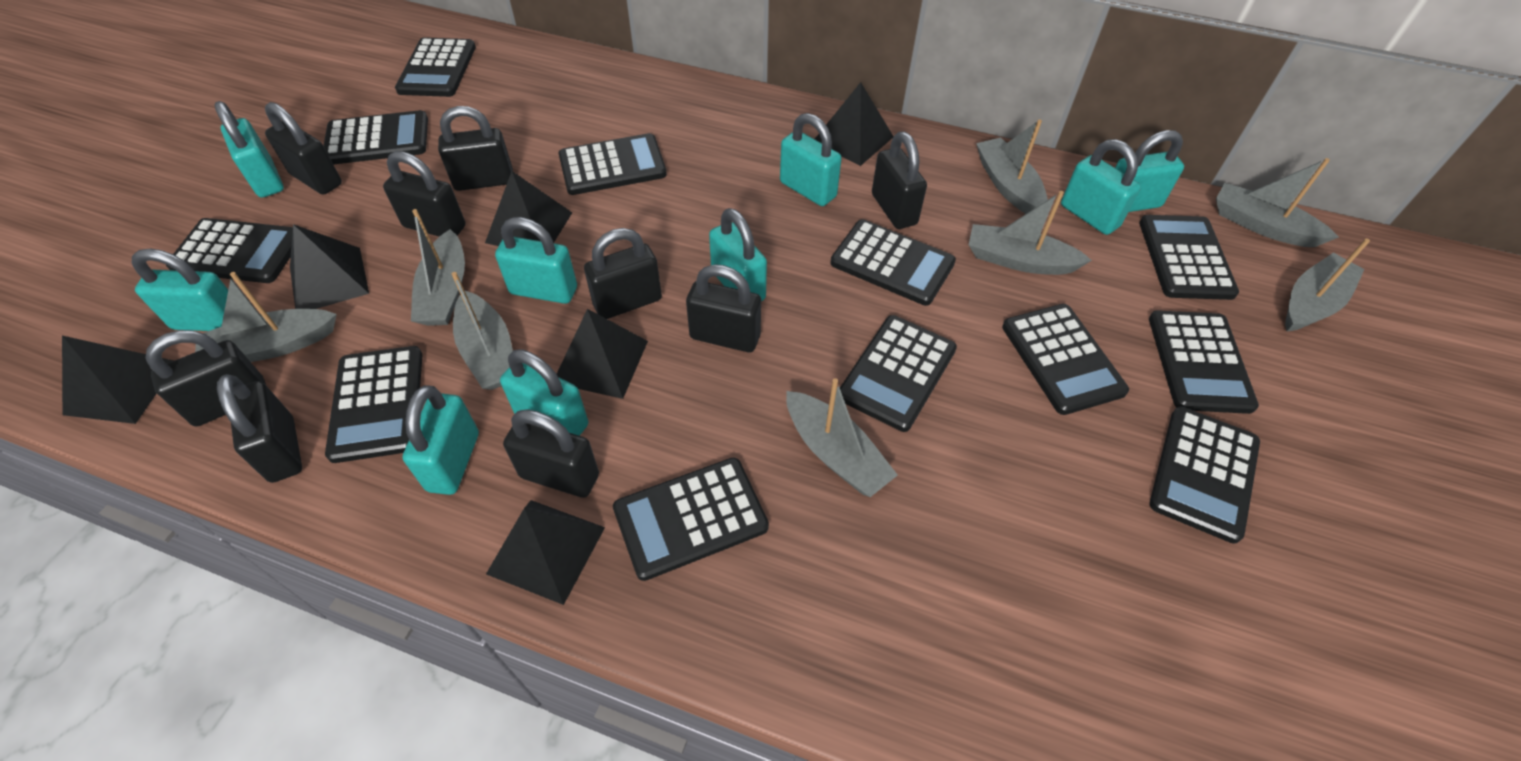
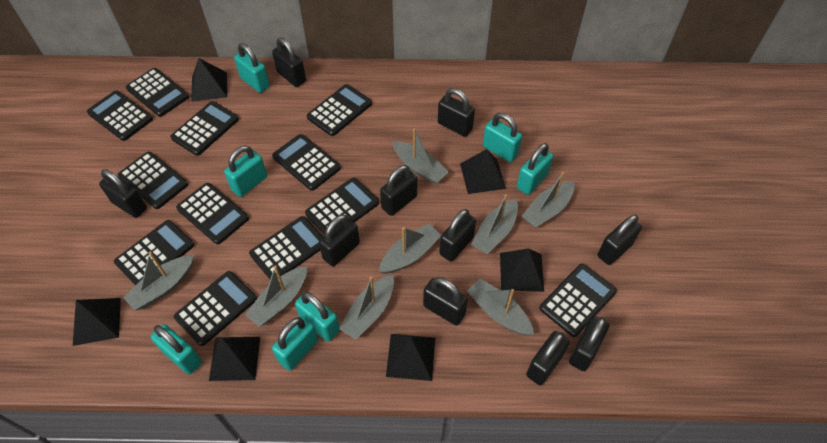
black padlock: [146,330,266,426] [217,374,302,483] [265,102,342,195] [383,151,465,237] [438,106,513,191] [503,409,599,498] [584,228,662,319] [686,264,761,352] [872,131,927,229] = 9 -> [99,169,147,218] [272,38,306,87] [319,215,360,266] [380,165,417,216] [423,277,468,325] [438,88,475,137] [439,209,476,262] [526,331,570,385] [569,316,609,371] [598,215,642,265] = 10
turquoise padlock: [132,248,228,331] [214,101,284,198] [402,385,479,495] [495,217,577,304] [500,350,588,436] [709,208,767,301] [780,113,842,206] [1061,139,1141,235] [1115,130,1184,212] = 9 -> [151,324,202,374] [224,146,267,197] [234,43,270,93] [272,316,318,371] [295,292,340,342] [483,113,522,162] [517,143,553,195] = 7

